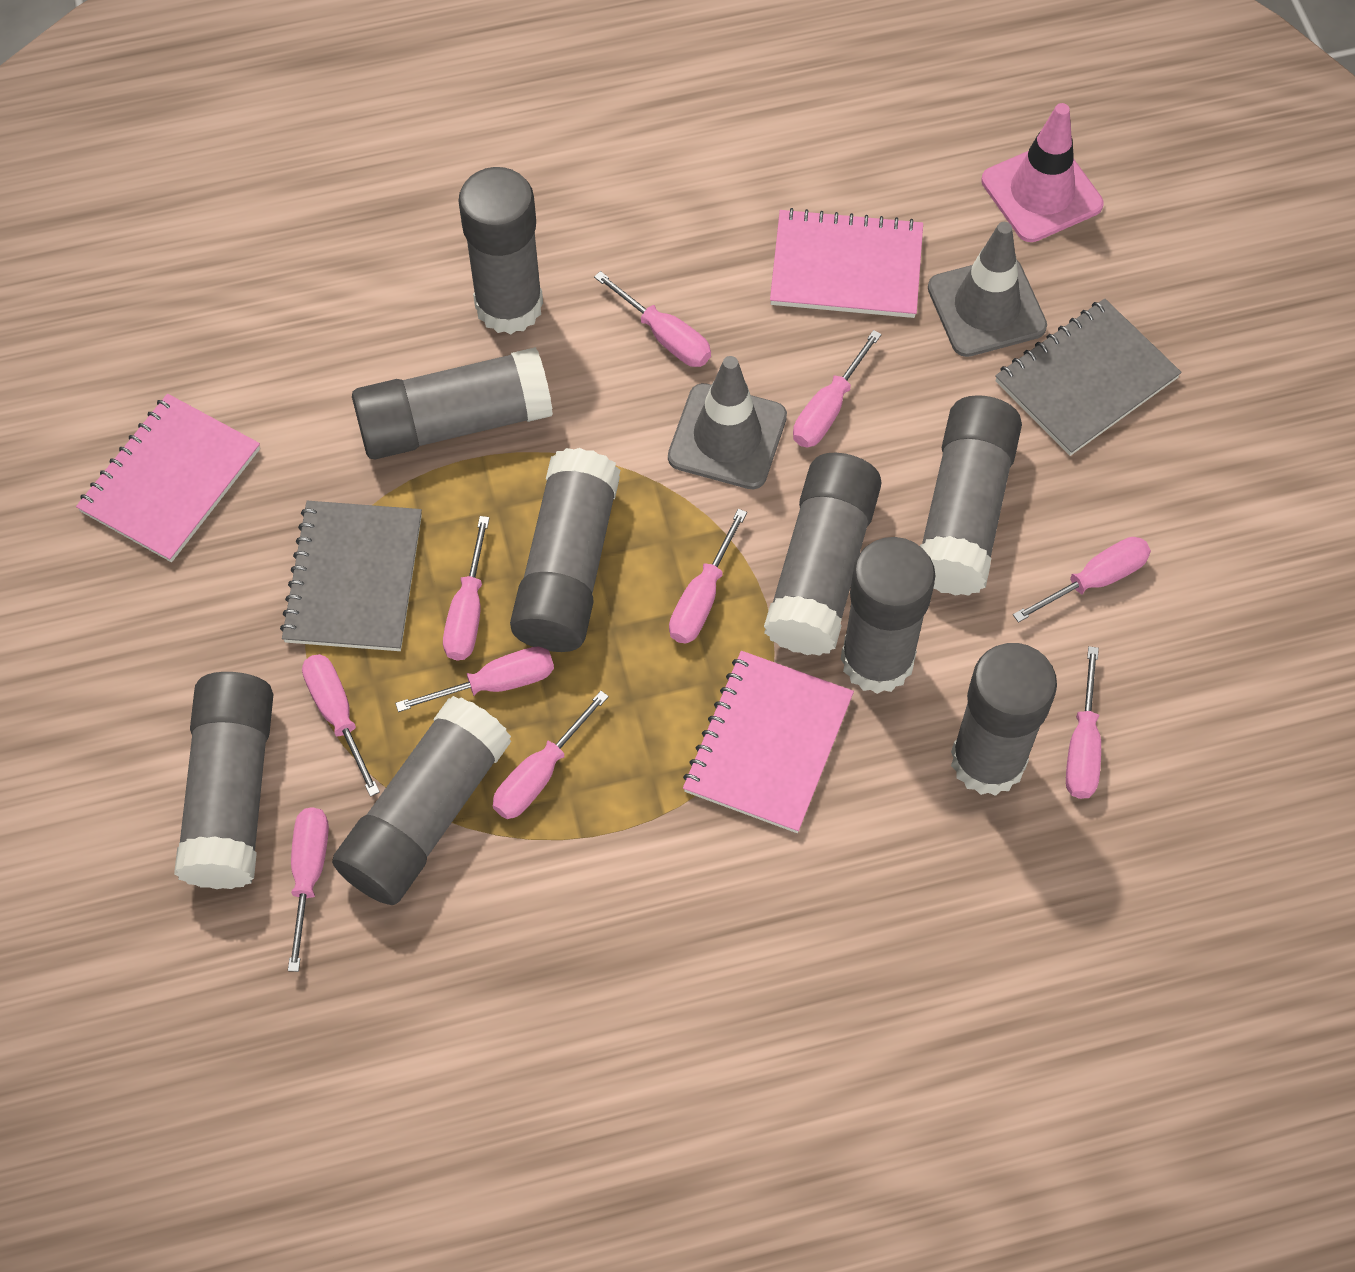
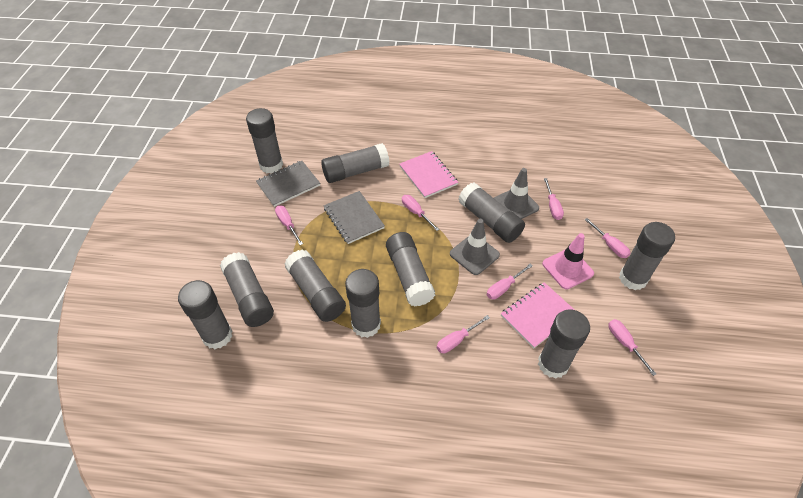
grey glue stick: [174,672,273,889] [332,696,511,905] [352,347,553,459] [458,167,543,334] [510,448,620,652] [764,452,882,656] [841,537,935,694] [920,395,1022,596] [951,643,1057,796] = 9 -> [178,280,232,349] [220,252,274,327] [246,108,283,174] [284,249,346,322] [321,143,389,183] [345,269,381,338] [386,232,435,306] [458,183,525,243] [538,310,590,379] [619,222,675,290] = 10
pink notebook: [76,394,260,562] [683,651,854,833] [770,208,923,318] = 3 -> [399,151,458,198] [501,282,575,348] = 2
pink screwdriver: [288,807,329,972] [302,654,380,797] [395,647,554,712] [443,516,490,660] [493,691,609,819] [594,271,711,367] [669,509,747,644] [793,330,882,447] [1013,537,1151,623] [1066,646,1101,799] = 10 -> [275,205,303,245] [402,195,440,231] [437,315,490,353] [487,264,533,300] [544,178,564,220] [585,218,630,258] [609,319,656,376] = 7

